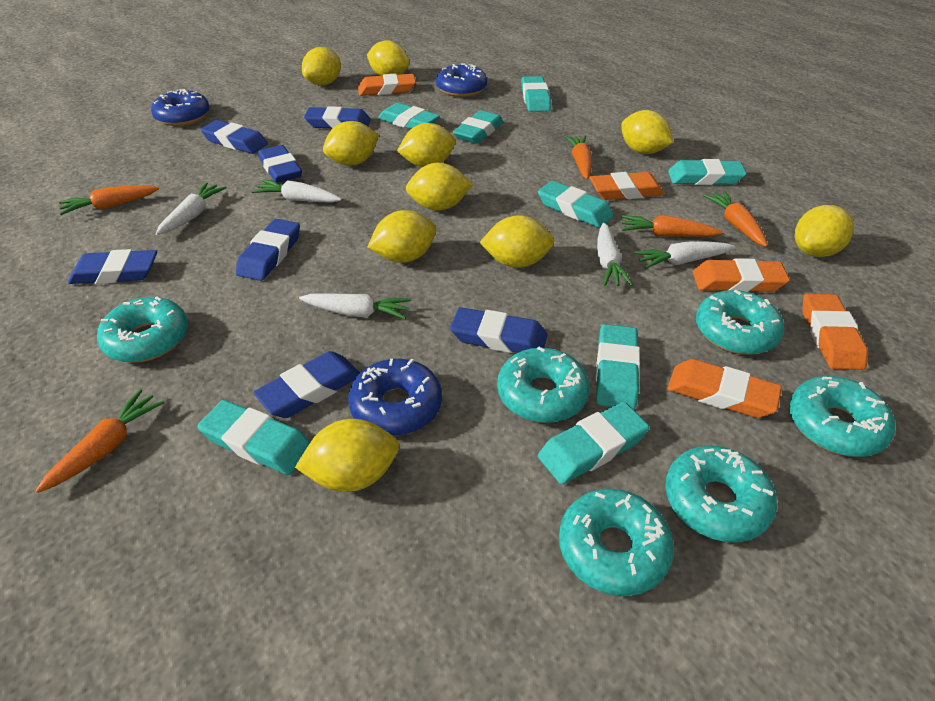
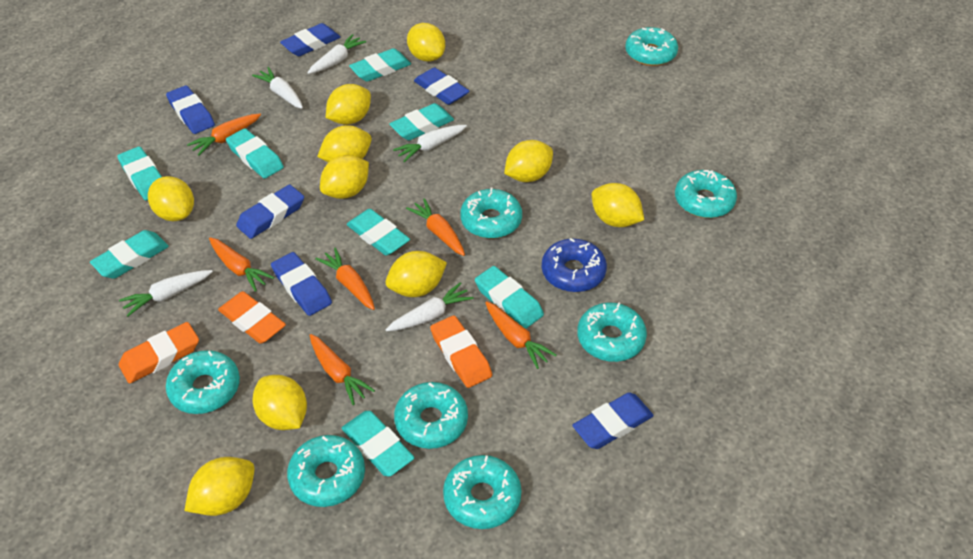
blue donut: [151,89,210,126] [348,358,442,436] [436,63,487,97] = 3 -> [542,238,607,292] = 1
blue eraser: [68,249,157,284] [200,120,268,154] [236,219,300,281] [253,351,360,418] [258,145,302,183] [304,106,371,129] [450,307,547,353] = 7 -> [166,85,215,134] [236,184,304,239] [271,252,332,316] [280,23,341,56] [414,67,470,105] [572,392,654,449] = 6
orange carrot: [36,389,165,493] [59,185,159,215] [564,135,592,179] [622,215,723,237] [703,191,768,247] = 5 -> [187,114,261,156] [209,237,274,292] [310,334,375,405] [315,247,375,310] [406,198,465,256] [485,301,556,369] = 6
orange eraser: [358,74,416,96] [590,172,665,200] [668,359,782,418] [693,258,790,292] [802,294,868,370] = 5 -> [119,322,199,384] [218,291,286,344] [430,315,492,388] = 3
turquoise donut: [97,296,188,363] [497,347,590,423] [559,489,674,596] [665,446,777,542] [696,289,784,354] [789,376,895,457] = 6 -> [166,350,240,414] [287,435,365,507] [394,382,468,449] [443,455,522,529] [460,187,522,239] [577,302,647,362] [625,27,678,66] [675,170,737,218] = 8

